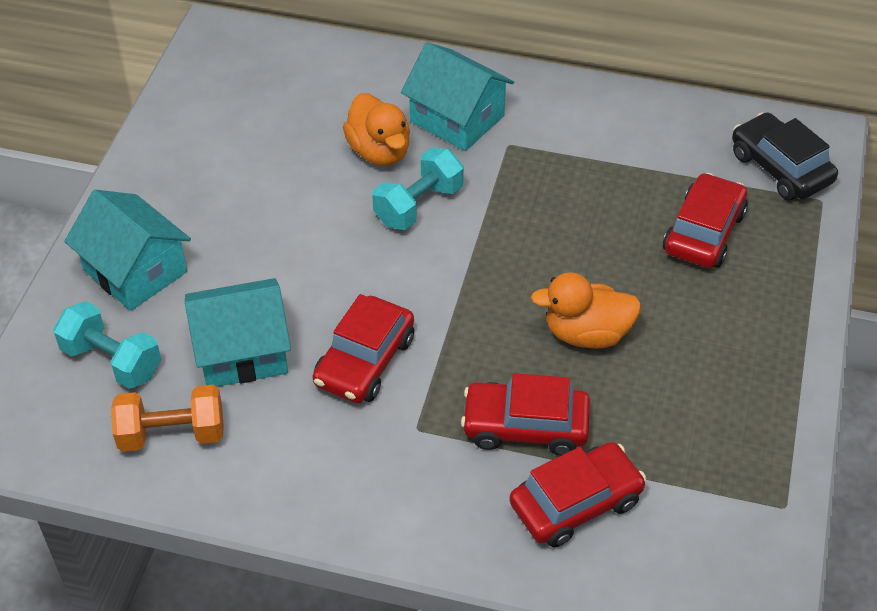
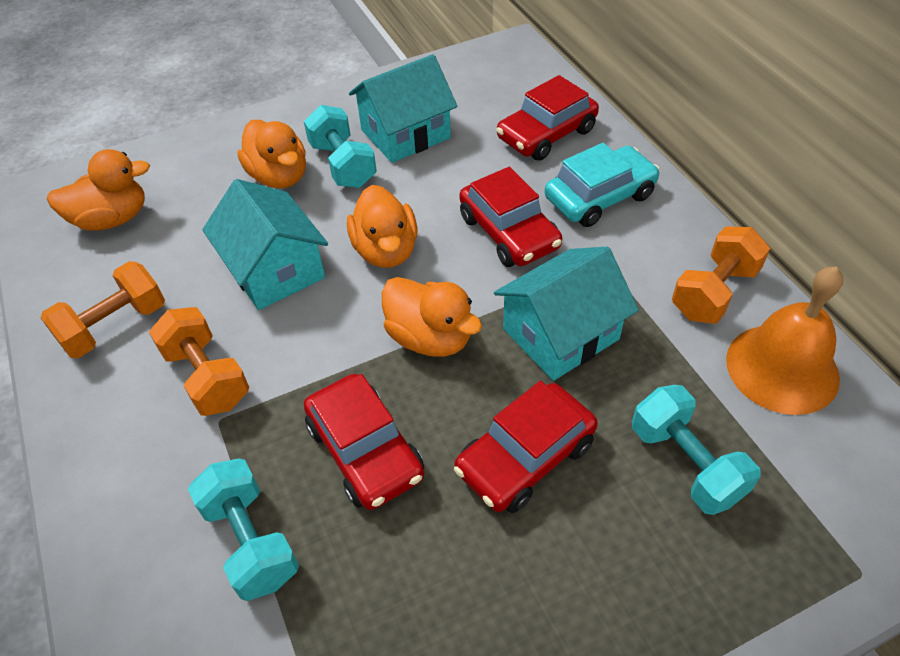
black car: [732,112,838,200] = 1 -> none = 0
orange bell: none = 0 -> [726,266,843,415] = 1
orange duck: [343,93,410,166] [531,272,641,349] = 2 -> [47,149,150,231] [237,120,306,188] [347,185,418,268] [382,277,482,357] = 4
orange dumbbell: [111,385,224,452] = 1 -> [41,261,165,358] [149,307,249,416] [672,226,770,324] = 3
turquoise car: none = 0 -> [545,143,660,227] = 1
turquoise dumbbell: [53,301,161,389] [372,147,464,230] = 2 -> [188,459,299,601] [304,105,377,188] [632,385,761,515] = 3

